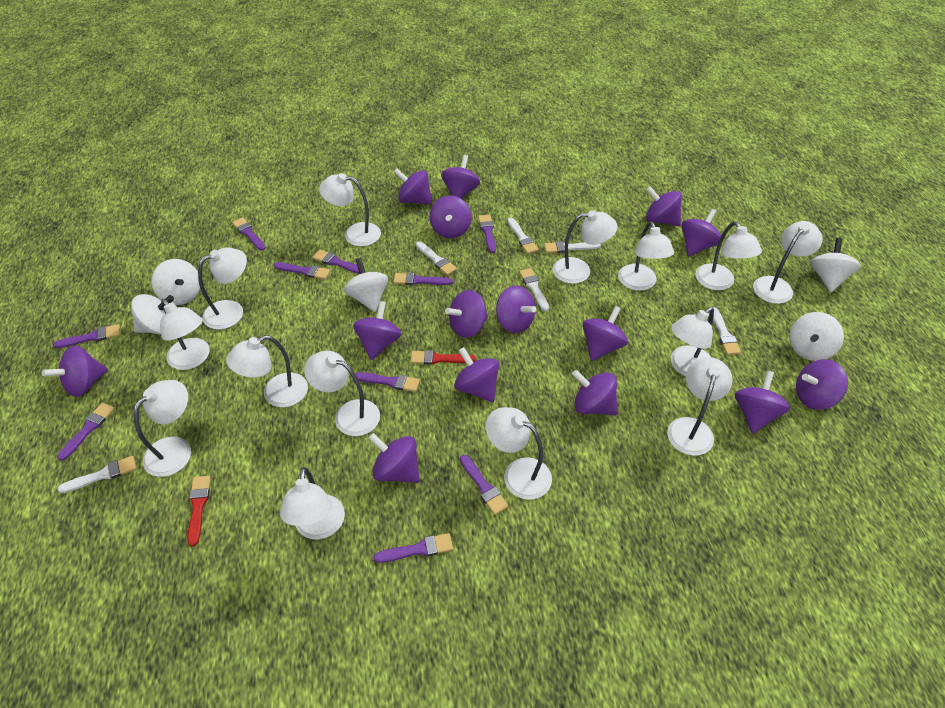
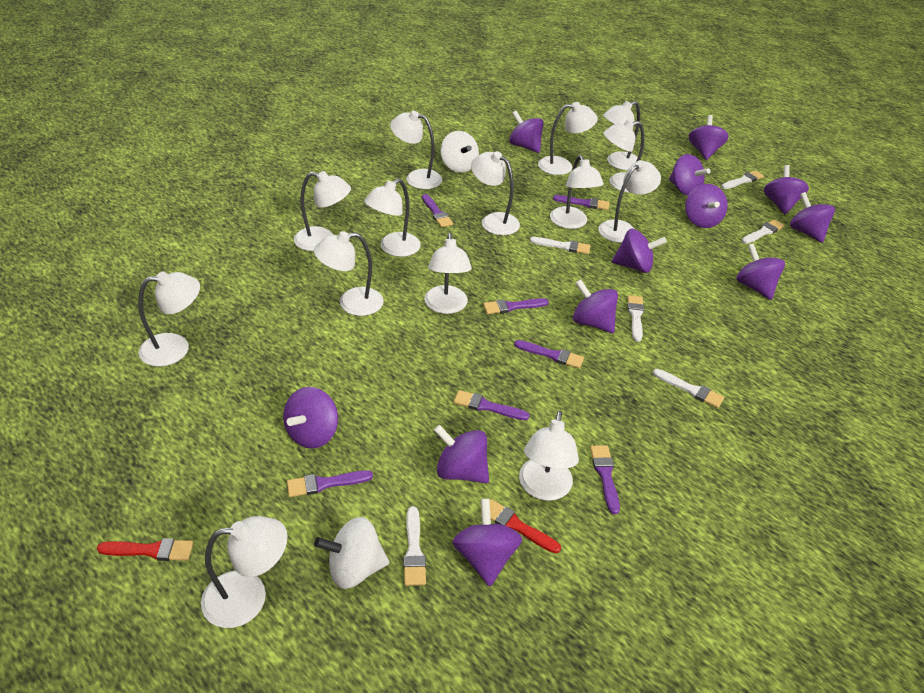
purple brush: [53,324,120,348] [57,403,115,461] [232,217,266,251] [274,262,330,280] [313,250,360,274] [355,372,420,392] [374,533,453,563] [393,273,453,285] [460,455,509,515] [478,215,496,253] = 10 -> [287,470,373,497] [422,194,453,227] [454,390,529,420] [483,298,549,314] [514,340,584,369] [553,195,609,210] [590,445,620,514] = 7
purple spinning top: [42,346,108,397] [353,301,401,360] [368,433,420,483] [394,168,432,205] [430,195,472,238] [441,155,480,199] [445,290,488,338] [454,347,499,402] [496,285,536,333] [572,370,618,415] [583,306,628,361] [646,186,682,226] [681,209,721,256] [735,371,790,434] [796,359,848,410] = 15 -> [283,387,338,449] [434,425,489,483] [452,499,522,586] [509,111,544,153] [573,279,618,333] [612,229,667,273] [669,154,710,196] [685,184,728,228] [688,115,729,160] [736,244,785,300] [764,165,809,214] [790,192,835,243] = 12
white spinning top: [131,294,174,334] [151,259,200,305] [344,258,388,312] [789,312,844,361] [811,238,861,292] = 5 -> [314,517,389,589] [441,131,479,173] = 2

